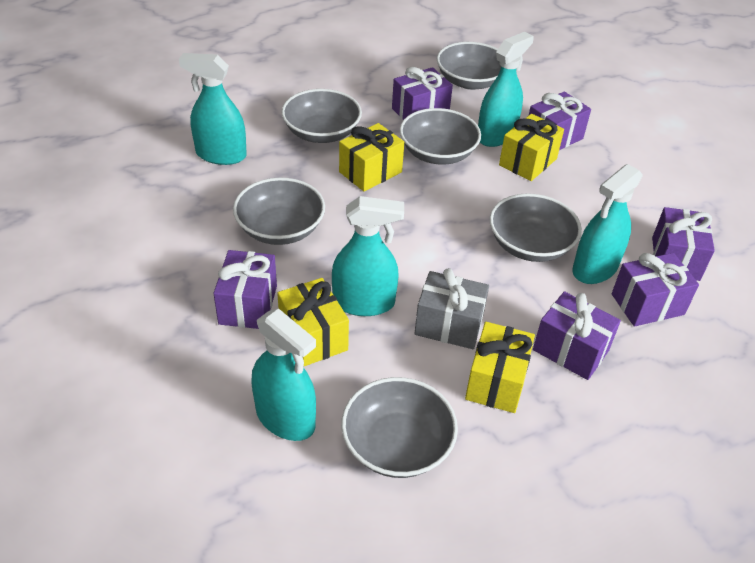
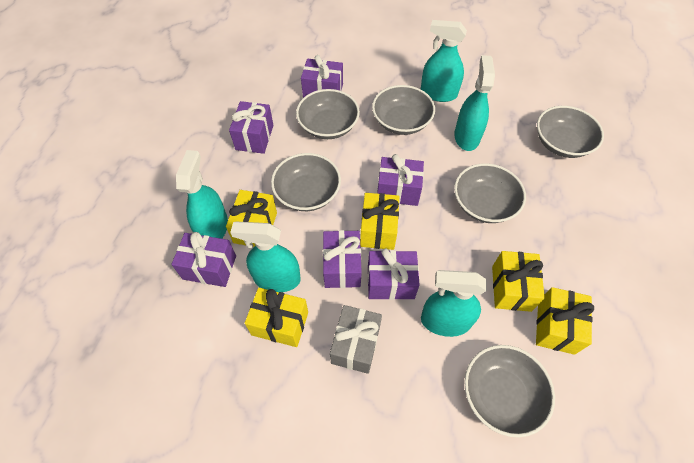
yellow gift: [277,278,349,366] [339,123,404,192] [465,322,535,413] [499,114,564,181] = 4 -> [226,190,277,247] [245,288,308,347] [360,193,400,250] [492,251,545,312] [536,287,594,355] = 5

